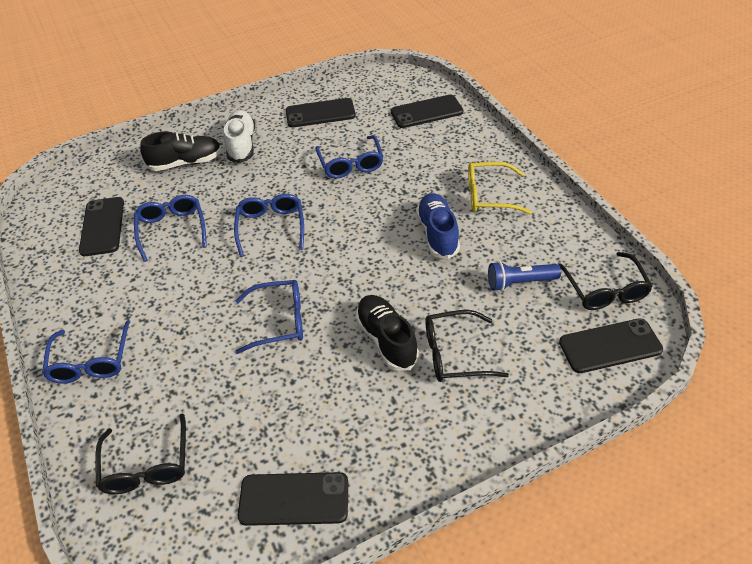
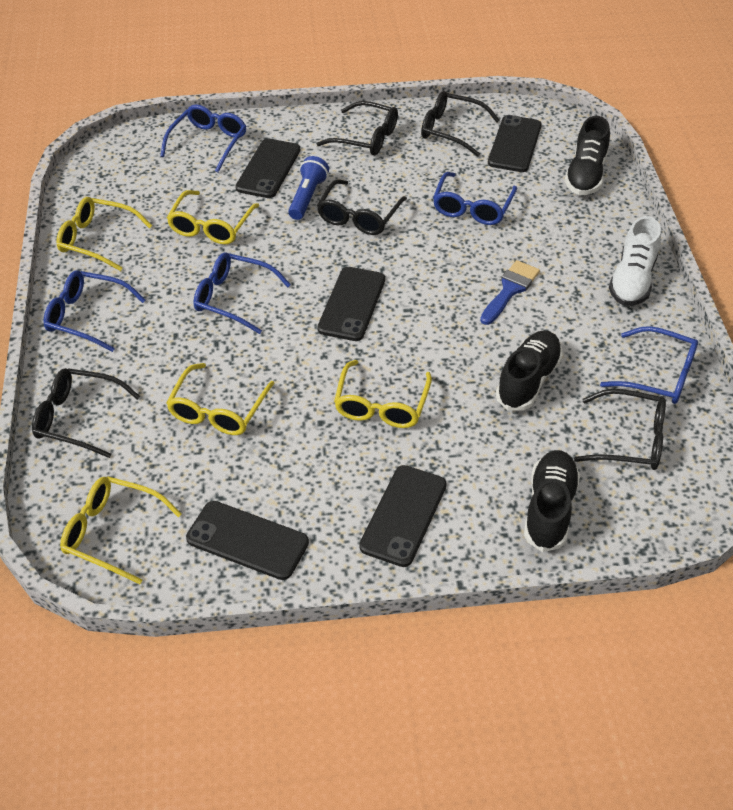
black glasses: [95,413,186,494] [425,310,509,382] [558,252,653,310] = 3 -> [32,368,141,458] [317,101,398,156] [317,179,407,235] [421,91,500,157] [574,389,666,470] = 5
black shoe: [140,131,222,171] [356,295,419,371] = 2 -> [496,330,563,411] [524,450,580,552] [565,116,610,195] = 3
blue brush: none = 0 -> [480,260,540,325] = 1
blue shoe: [416,193,460,259] = 1 -> none = 0
yellow glasses: [468,162,532,214] = 1 -> [56,197,152,271] [60,477,182,584] [166,363,275,435] [167,190,259,244] [334,360,432,428] = 5

